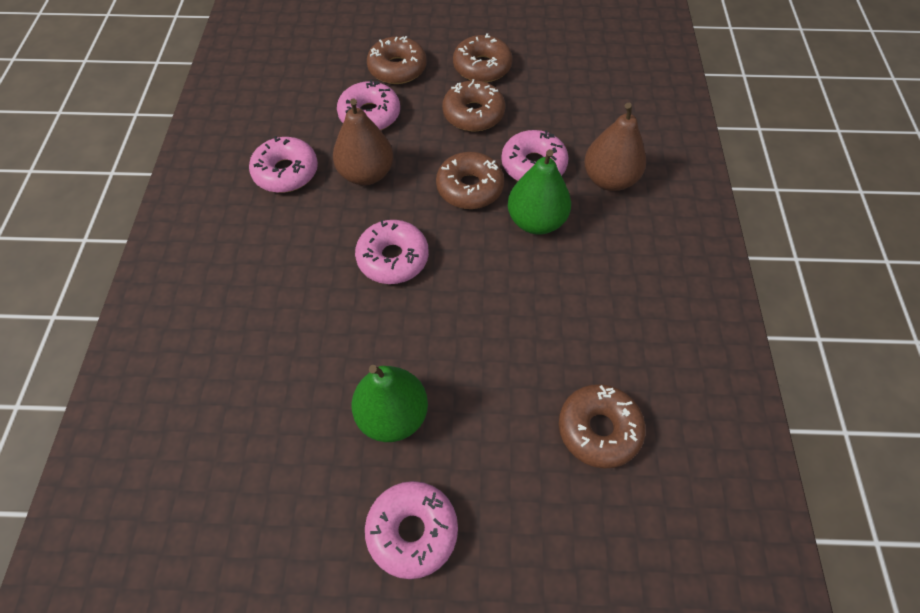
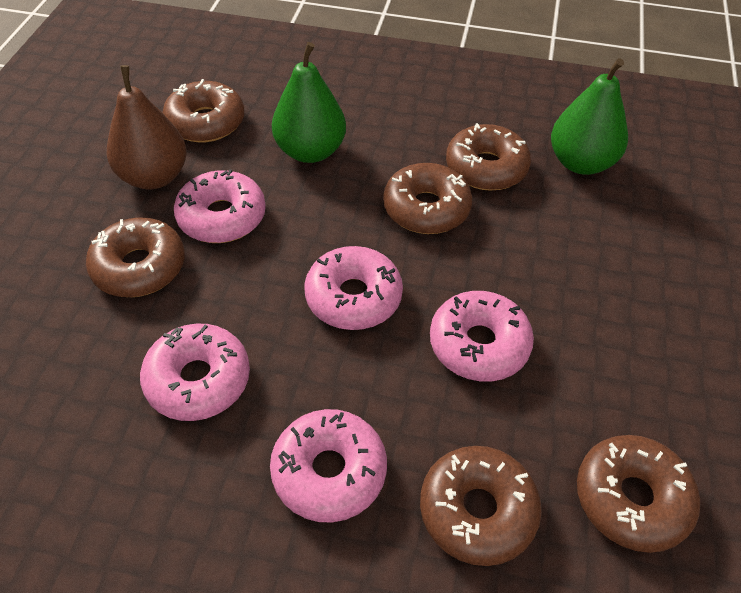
brown donut: [367,36,427,84] [436,152,504,209] [442,79,505,131] [453,33,512,82] [559,384,646,469] = 5 -> [86,218,185,297] [162,79,245,142] [383,163,472,234] [420,446,542,566] [446,123,531,191] [577,435,700,553] = 6
brown pear: [333,98,394,185] [584,103,646,191] = 2 -> [107,65,187,189] = 1

